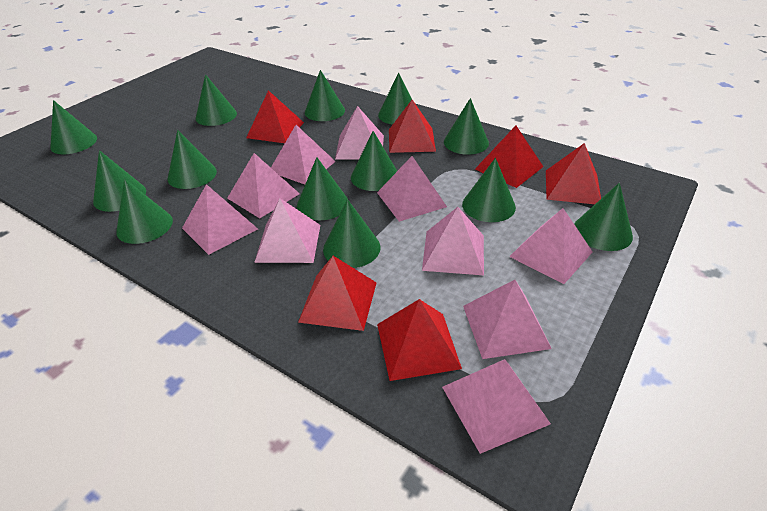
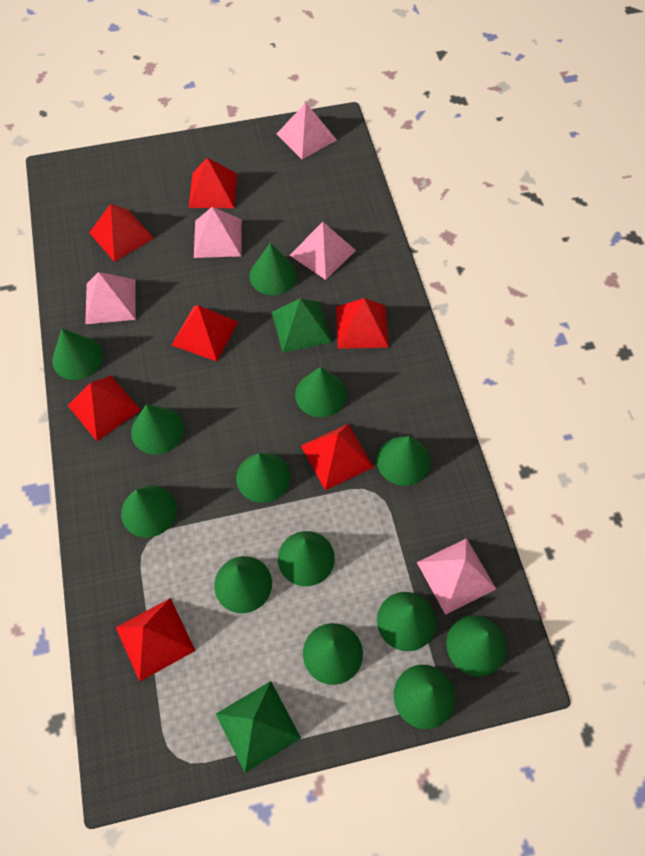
green pyramid: none = 0 -> [216,681,301,773] [272,298,332,353] = 2
pink pyramid: [182,184,258,255] [227,153,300,218] [254,198,320,263] [271,125,336,185] [335,106,384,159] [377,156,447,222] [422,207,484,275] [442,359,551,454] [463,280,552,359] [509,208,593,284] = 10 -> [85,272,136,324] [194,207,242,258] [277,103,337,160] [290,222,356,280] [417,538,496,615] = 5
red pyramid: [246,90,304,143] [298,256,377,331] [377,299,462,381] [389,100,436,153] [475,126,543,188] [546,143,601,204] = 6 -> [67,376,141,441] [89,204,154,262] [116,598,196,682] [172,305,238,362] [189,158,237,208] [301,424,374,490] [336,298,389,349] = 7

